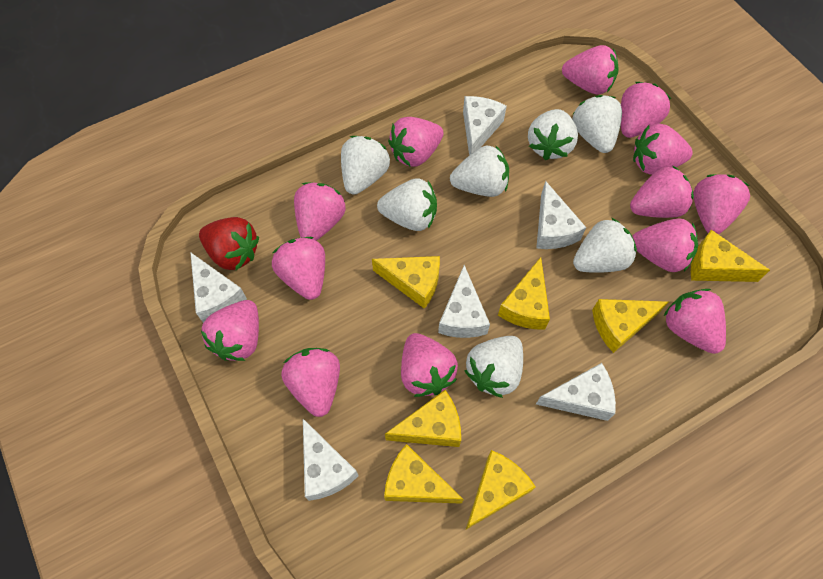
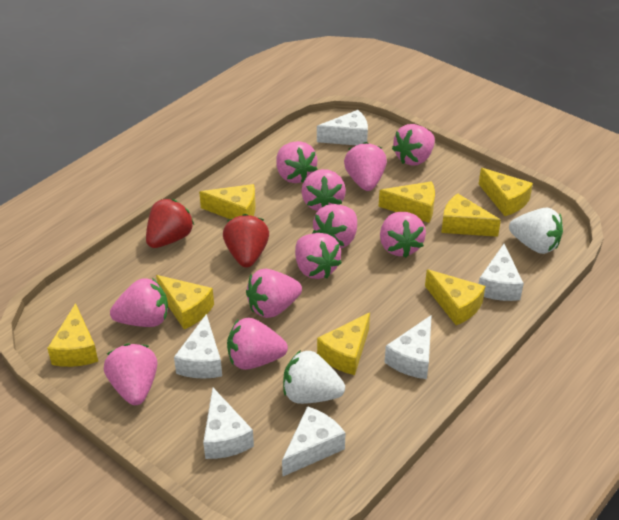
pink strawberry: [201,300,259,361] [272,237,325,300] [281,348,340,417] [294,182,345,241] [388,117,444,167] [401,333,458,397] [562,45,619,94] [621,82,671,138] [630,165,694,218] [632,218,698,272] [633,123,693,175] [664,289,726,354] [693,174,750,234] = 13 -> [104,344,158,405] [110,278,168,327] [227,318,288,370] [246,269,302,318] [276,141,318,183] [295,233,342,279] [301,169,346,211] [312,204,357,248] [344,142,387,191] [380,212,426,258] [392,124,435,166] = 11
red strawberry: [199,217,259,270] = 1 -> [146,199,194,248] [223,214,269,268] = 2
white strawberry: [341,136,390,195] [377,178,437,231] [450,146,509,197] [464,336,523,398] [528,109,578,160] [572,95,622,153] [573,218,637,273] = 7 -> [283,350,345,404] [509,208,563,254] = 2
yellow cheese: [372,256,440,309] [384,444,464,504] [385,390,461,447] [466,450,536,529] [498,257,550,330] [592,299,669,353] [691,230,770,282] = 7 -> [47,303,98,367] [156,275,214,329] [199,184,256,219] [317,313,370,375] [378,181,435,223] [425,269,485,325] [441,193,501,237] [479,168,533,216] = 8

